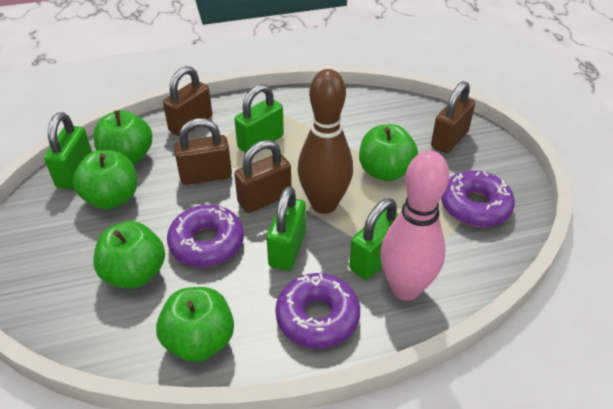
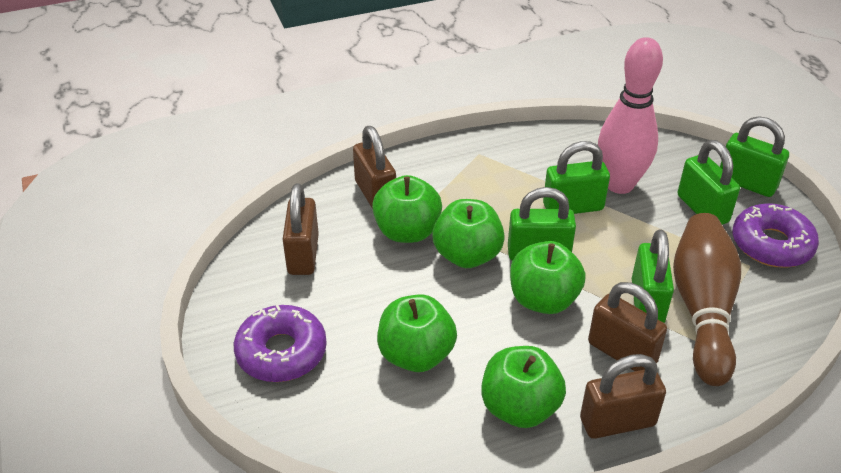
green padlock: [44,112,92,189] [235,84,284,153] [266,186,306,271] [349,198,399,280] = 4 -> [508,187,576,261] [543,141,610,214] [632,230,674,323] [678,140,740,225] [720,116,789,197] = 5
purple donut: [167,205,244,267] [275,273,360,349] [441,171,515,227] = 3 -> [234,305,327,382] [732,203,819,268] = 2

